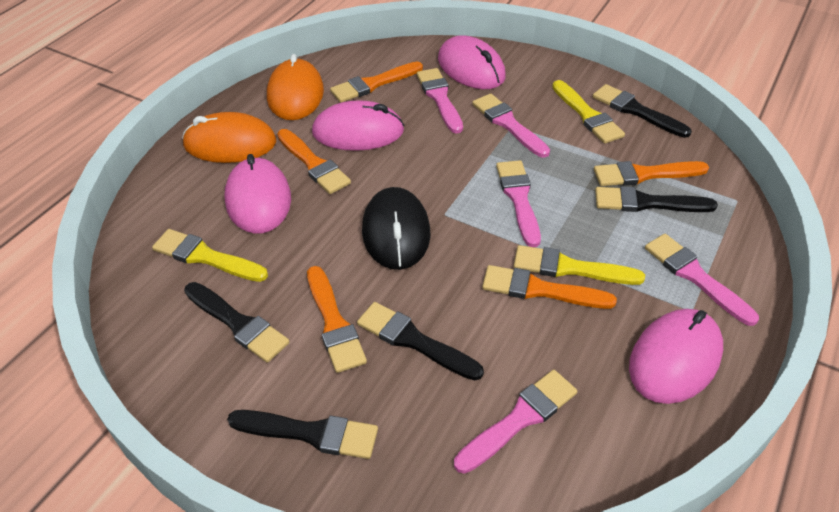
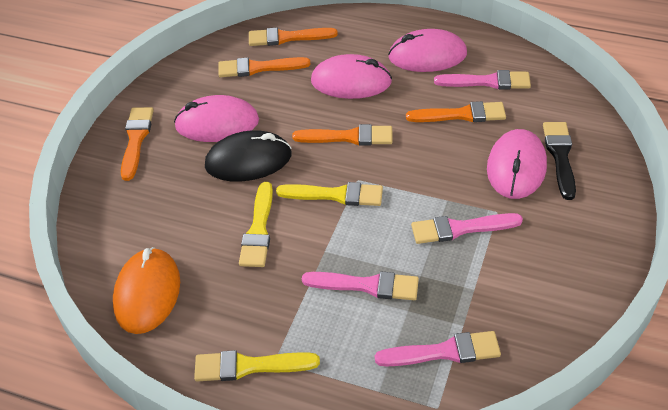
black brush: [184,282,290,363] [227,410,378,459] [357,302,484,380] [593,84,692,138] [595,186,718,212] = 5 -> [543,122,576,200] = 1
orange mouse: [182,112,276,163] [267,54,324,120] = 2 -> [113,247,180,334] = 1
pink brush: [417,68,463,134] [454,370,578,474] [472,93,550,158] [496,160,541,247] [645,234,759,326] = 5 -> [302,271,419,300] [375,331,501,367] [411,213,523,244] [434,70,531,89] = 4

